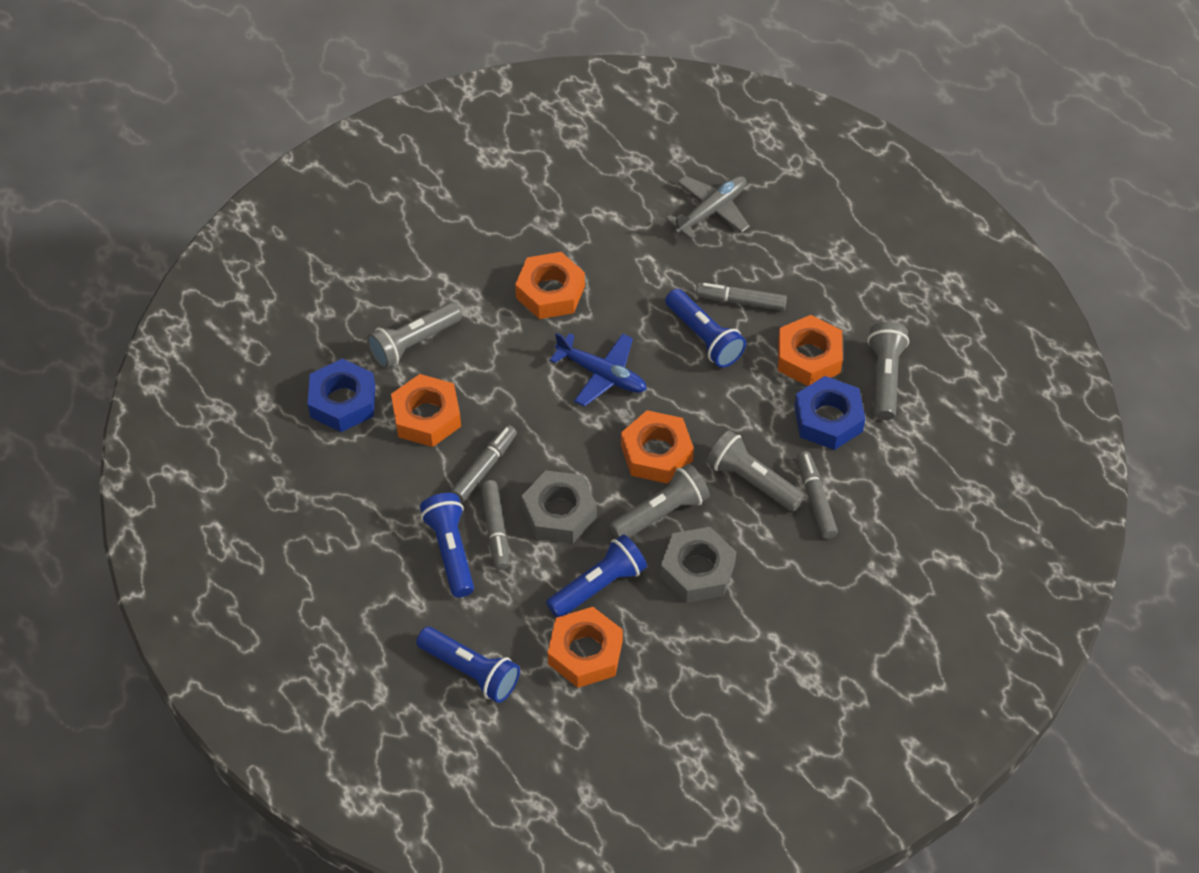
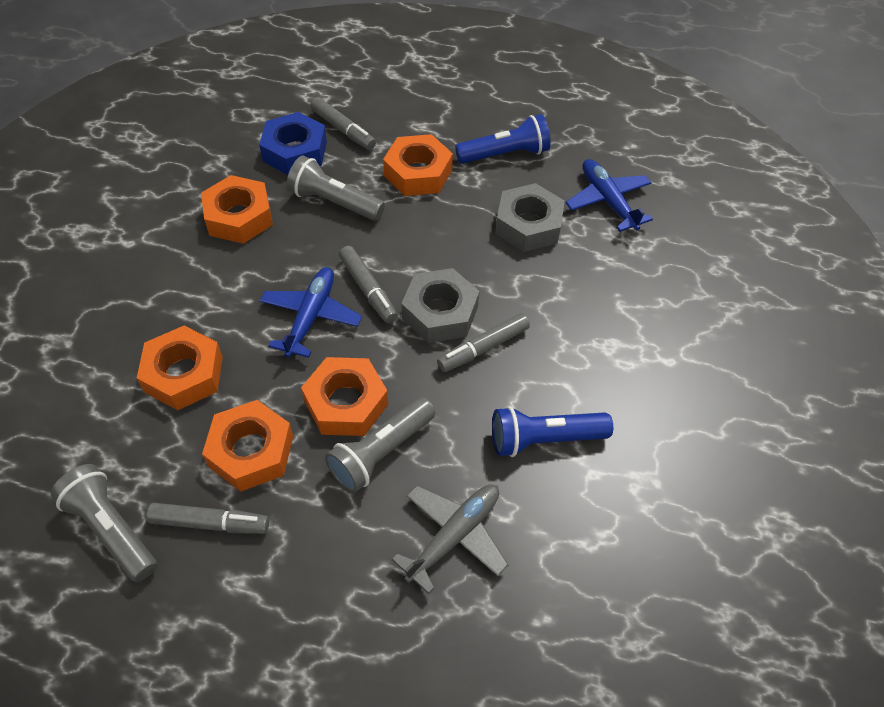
blue flashlight: [416,627,520,703] [420,493,474,597] [546,534,647,618] [665,289,746,368] = 4 -> [455,114,551,164] [492,406,613,457] = 2
blue nut: [308,358,375,432] [794,376,866,450] = 2 -> [259,112,327,175] = 1
blue plane: [550,332,647,407] = 1 -> [260,267,362,358] [566,159,653,232] = 2
grey flashlight: [367,302,462,369] [610,464,710,539] [707,430,805,512] [867,322,909,420] = 4 -> [51,464,157,582] [287,156,385,221] [325,397,435,493] = 3

